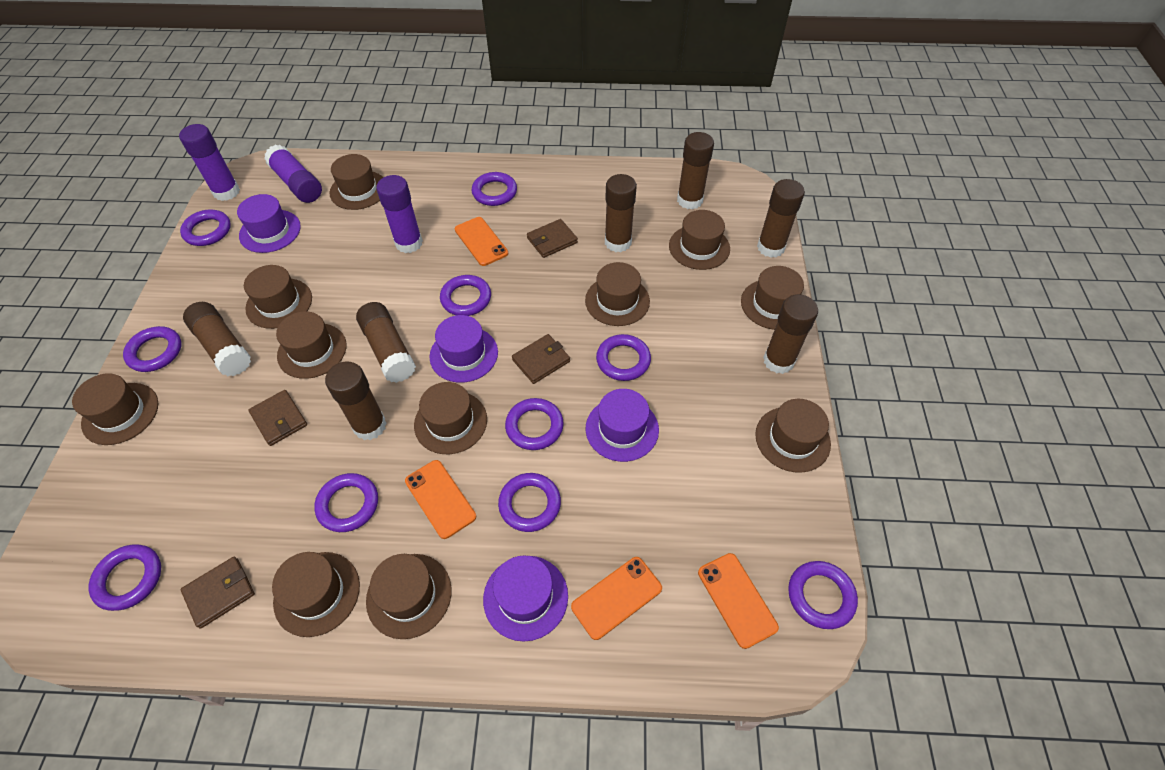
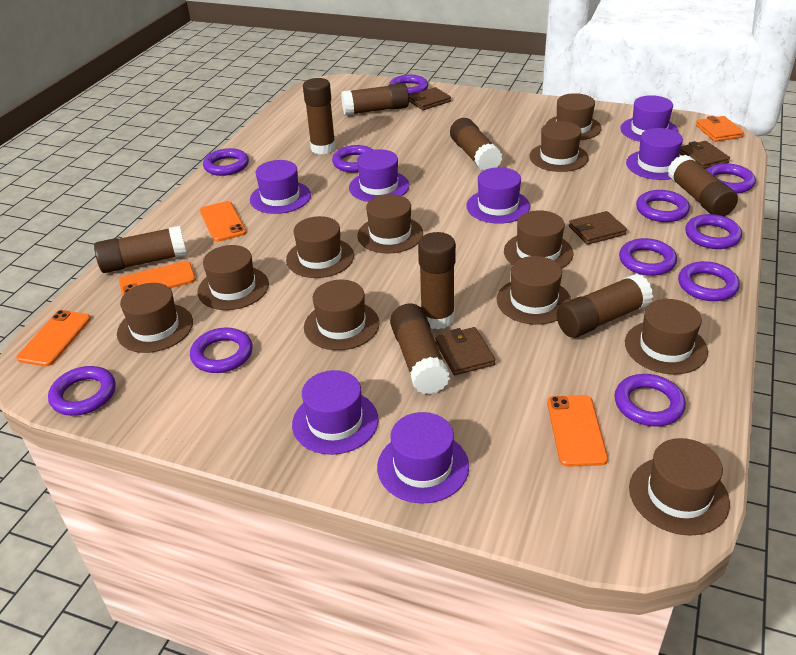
brown glue stick: [183,302,251,376] [325,361,387,440] [356,302,416,383] [605,174,637,252] [677,132,714,210] [757,179,805,258] [763,294,818,374] = 7 -> [94,226,187,273] [303,78,336,154] [341,83,409,115] [390,304,450,394] [418,232,456,329] [450,118,502,171] [556,274,653,338] [667,155,738,216] = 8
orange wallet: none = 0 -> [696,116,744,142] = 1
purple glue stick: [179,124,240,201] [264,145,322,203] [376,175,423,253] = 3 -> none = 0
purple hat: [237,194,301,253] [429,315,498,383] [483,556,568,642] [586,389,659,462] = 4 -> [250,160,311,214] [292,370,379,455] [349,149,409,202] [377,412,469,504] [466,167,530,224] [621,95,678,142] [626,128,683,180] = 7
purple ring: [88,544,161,611] [123,326,181,372] [180,210,231,246] [314,473,378,532] [440,275,491,316] [472,172,517,206] [498,473,561,532] [505,398,564,450] [596,334,651,381] [788,561,858,629] = 10 -> [48,366,116,416] [190,328,253,373] [203,148,249,176] [332,145,373,173] [389,75,428,95] [615,374,686,427] [619,238,677,276] [636,190,690,222] [678,261,740,301] [685,214,742,249] [706,163,756,194] = 11

